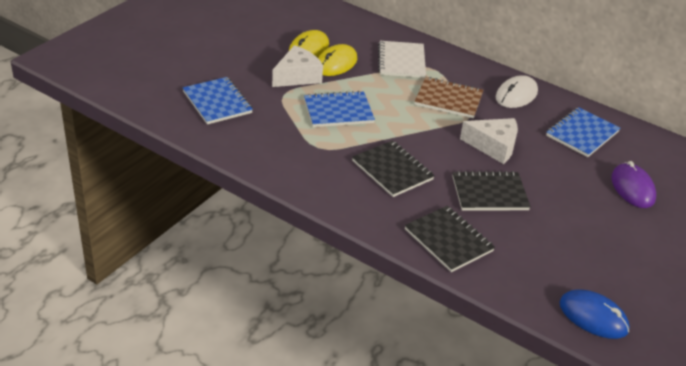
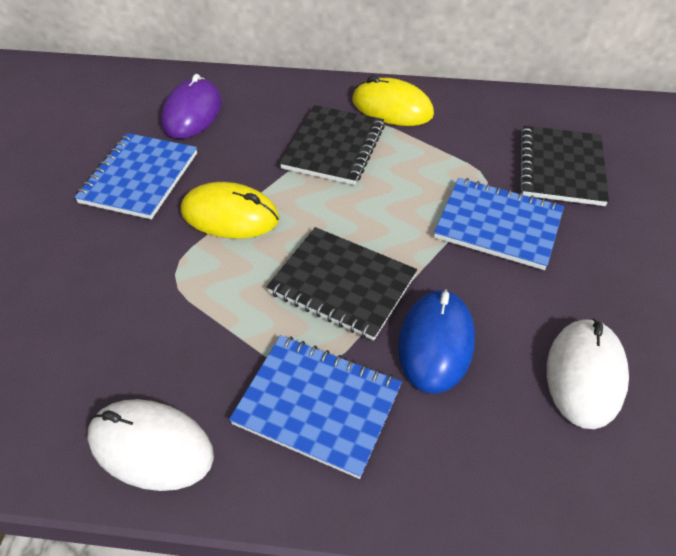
brown notebook: [415,77,483,118] = 1 -> none = 0
white cheese: [272,45,323,87] [460,118,518,164] = 2 -> none = 0
white mouse: [496,75,538,108] = 1 -> [88,399,214,491] [547,319,629,429] = 2
white notebook: [378,41,426,78] = 1 -> none = 0

